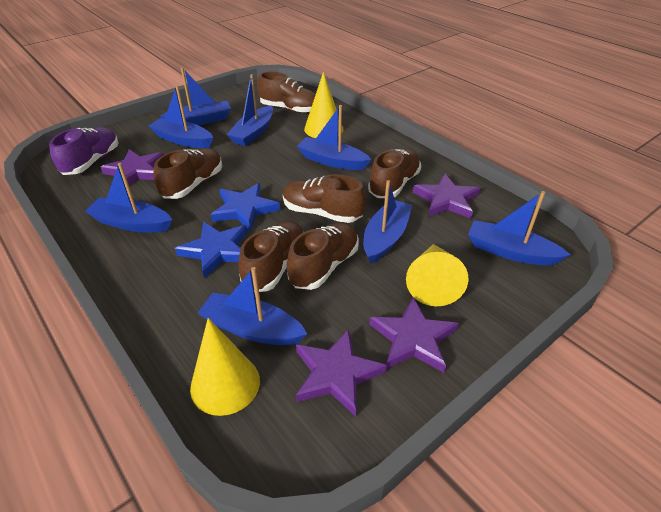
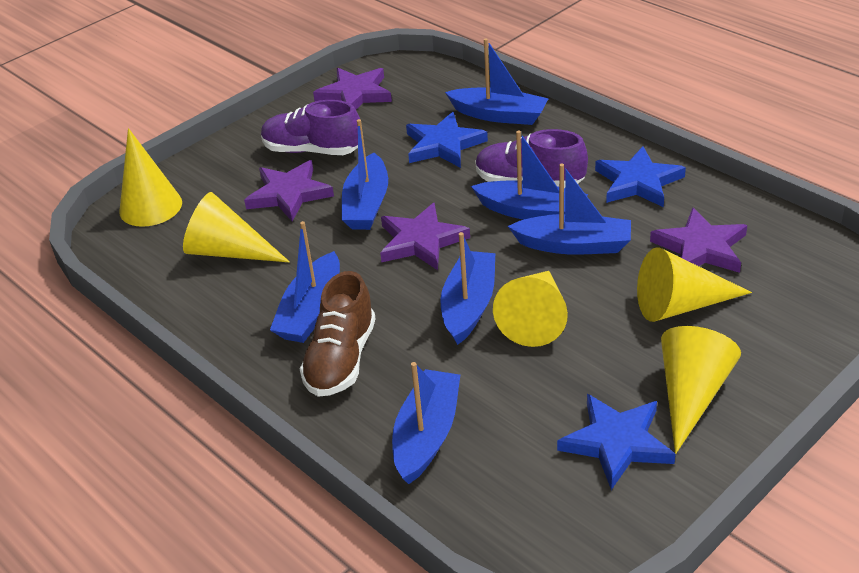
blue boat: [85,163,172,233] [149,85,213,148] [160,67,231,125] [198,267,307,345] [227,74,273,146] [297,105,372,170] [363,180,412,264] [468,191,570,266] = 8 -> [270,221,340,343] [342,119,388,230] [392,362,460,484] [441,232,495,345] [445,38,549,125] [471,130,588,220] [508,164,631,255] = 7
blue star: [175,222,247,279] [211,183,280,232] = 2 -> [406,112,488,168] [557,394,675,490] [595,146,686,207] = 3
brown shoe: [154,148,222,199] [238,221,304,292] [257,72,316,113] [283,174,366,223] [287,222,359,290] [368,148,421,198] = 6 -> [300,271,376,397] = 1
purple shoe: [49,127,119,175] = 1 -> [261,100,360,155] [475,129,588,188] = 2
yellow cone: [190,318,260,416] [304,72,343,138] [406,244,468,306] = 3 -> [119,128,182,227] [183,192,290,262] [493,271,568,347] [637,247,752,322] [661,326,741,454] = 5

